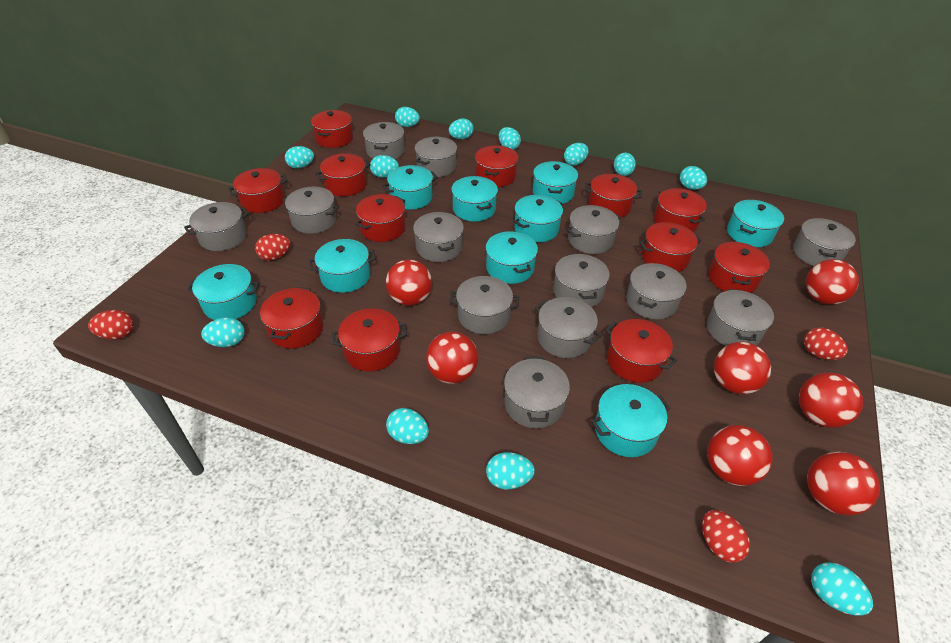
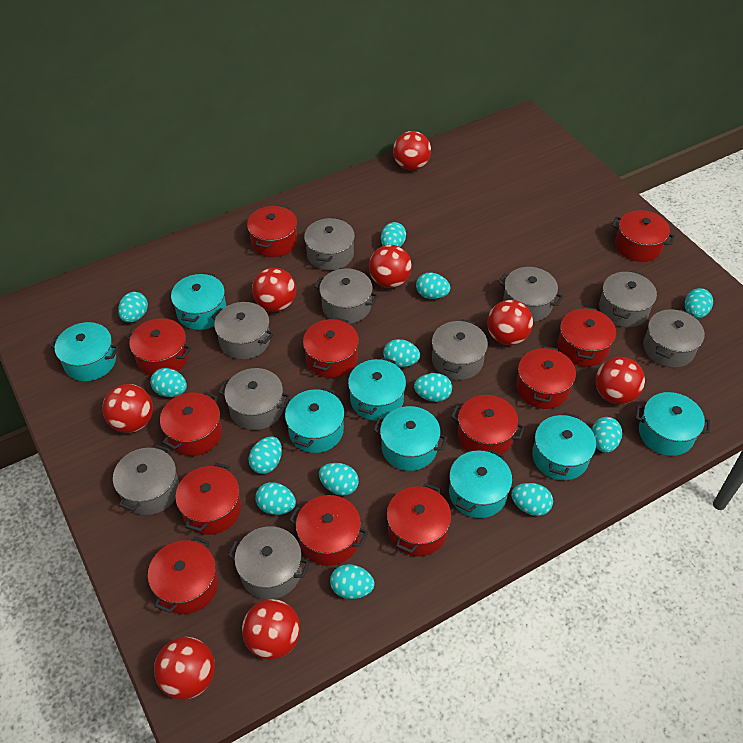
grey pot: [184,202,249,251] [282,187,339,234] [363,122,405,159] [413,212,464,262] [415,137,457,177] [449,276,519,334] [504,357,570,428] [535,297,601,358] [553,253,610,307] [566,205,621,254] [626,263,686,319] [707,289,774,346] [793,218,856,266] = 13 -> [113,445,179,515] [212,302,274,360] [218,368,290,430] [228,526,309,599] [304,217,355,271] [314,268,379,324] [432,319,488,380] [499,267,563,322] [599,271,657,327] [643,309,705,368] = 10
red ball: [386,260,432,306] [426,332,478,384] [707,425,773,486] [714,342,771,394] [799,373,863,428] [806,259,859,305] [807,452,880,516] = 7 -> [102,384,153,433] [154,637,215,700] [242,599,300,660] [252,268,296,312] [369,245,412,288] [393,131,431,170] [487,300,533,345] [595,357,645,405] = 8
red egg: [88,310,134,340] [255,234,290,261] [702,510,750,563] [804,328,848,360] = 4 -> none = 0
turquoise egg: [201,317,245,347] [285,146,314,169] [370,155,399,178] [386,408,429,444] [395,107,420,127] [449,118,474,139] [486,452,535,489] [499,127,521,150] [564,143,589,166] [614,153,636,176] [680,166,707,190] [811,562,873,616] = 12 -> [118,292,148,323] [150,368,187,397] [249,436,282,474] [255,482,296,515] [319,463,359,496] [330,564,374,599] [381,222,406,247] [383,339,420,367] [414,373,452,402] [416,273,450,299] [511,483,553,516] [592,417,622,453] [685,288,713,319] = 13
turquoise pot: [187,264,260,320] [309,239,376,293] [382,165,438,210] [451,176,498,222] [485,231,538,284] [514,195,563,242] [533,161,578,204] [591,384,671,457] [727,200,784,247] = 9 -> [50,322,119,381] [171,273,226,330] [285,387,345,453] [348,357,406,421] [373,406,448,471] [449,449,512,518] [532,412,596,480] [636,392,710,456] = 8

